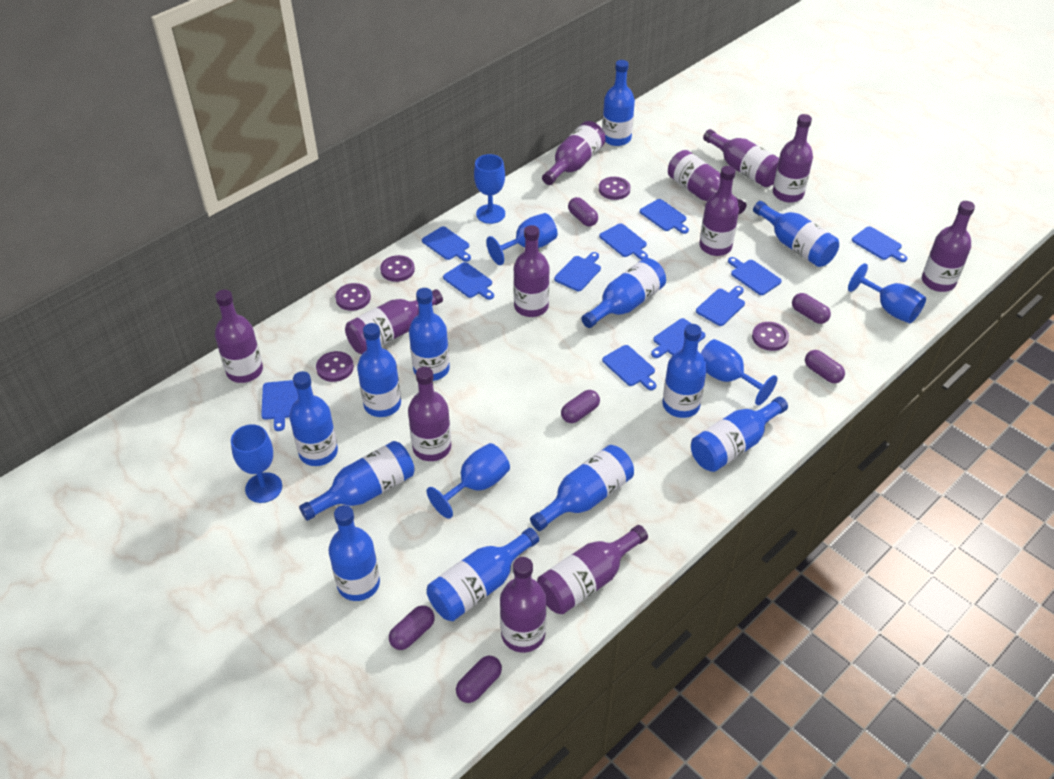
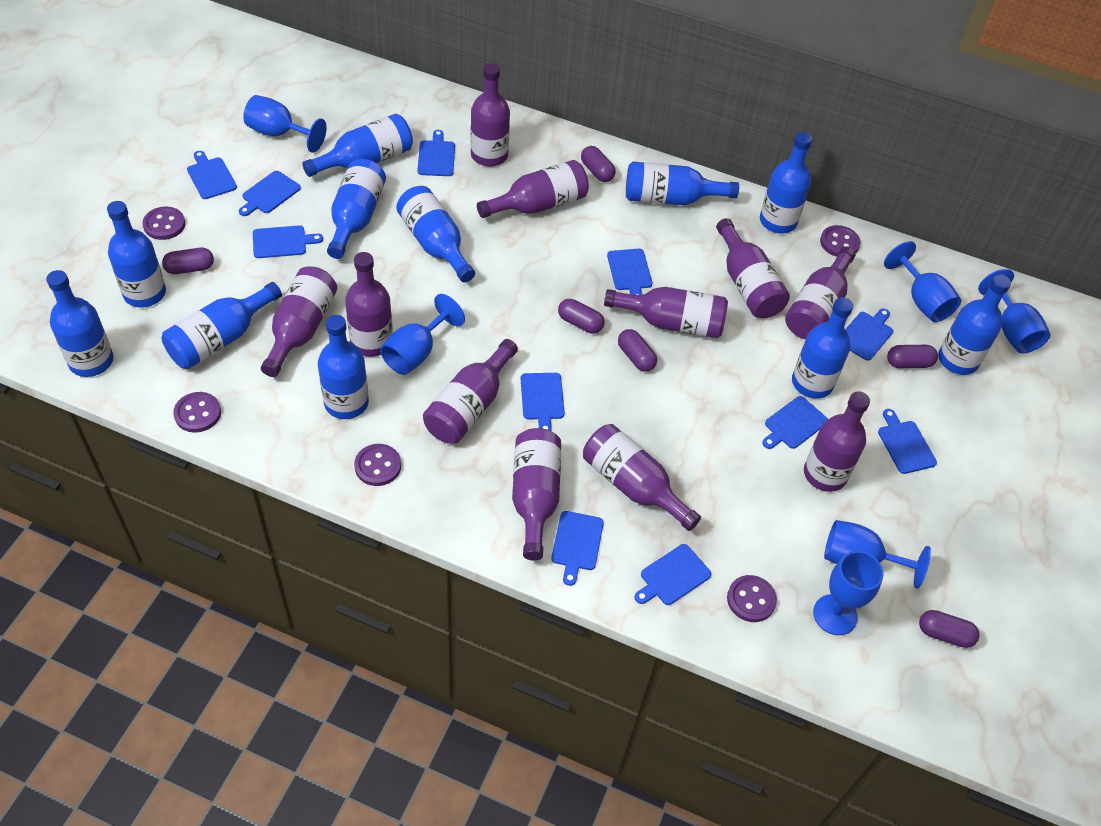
blue bottle: [289,371,338,466] [299,441,415,521] [328,505,380,601] [357,323,401,417] [409,288,450,381] [427,528,539,621] [530,445,634,531] [581,258,666,328] [602,60,635,146] [663,324,707,418] [691,397,788,472] [753,201,839,267] = 12 -> [46,270,113,377] [107,201,166,308] [161,282,282,369] [302,114,413,177] [318,315,369,419] [327,159,386,259] [396,186,475,282] [626,162,739,205] [760,132,812,234] [792,297,853,399] [938,274,1011,375] = 11
purple bottle: [215,290,263,383] [345,289,443,354] [408,367,451,461] [500,557,546,653] [513,225,550,317] [537,525,648,614] [542,121,606,185] [668,150,747,214] [699,166,739,256] [703,129,779,187] [773,114,813,203] [922,201,975,292] = 12 -> [261,266,337,377] [345,252,393,357] [423,339,518,444] [470,63,510,167] [477,160,589,218] [512,428,561,561] [583,424,701,531] [604,287,728,338] [716,218,790,318] [785,247,855,340] [804,391,870,492] = 11

